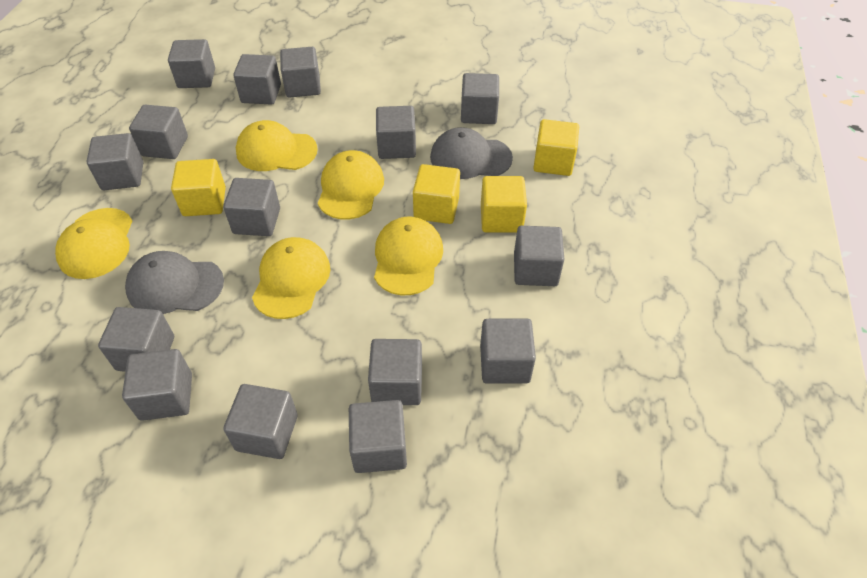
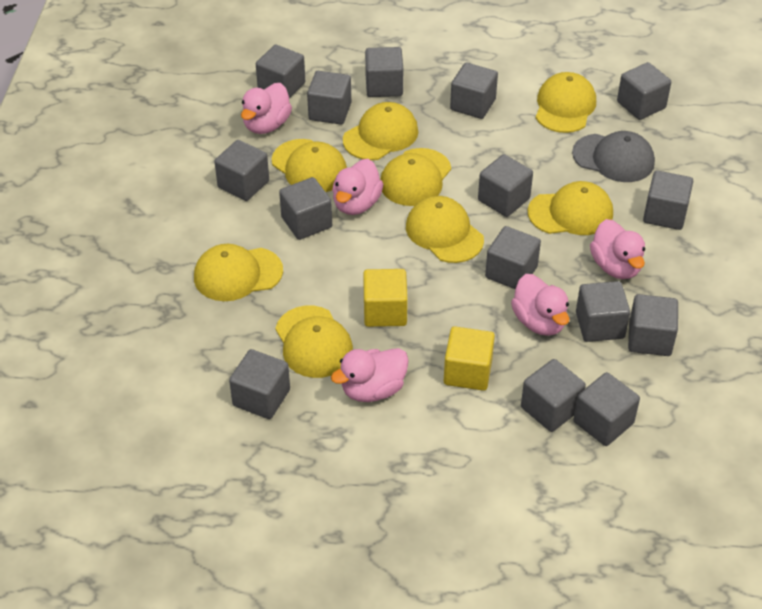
grey cap: [125,251,224,314] [430,127,513,179] = 2 -> [572,131,655,182] = 1
pink duck: none = 0 -> [241,83,292,134] [331,348,409,402] [332,159,383,215] [511,274,570,336] [590,219,645,279] = 5
yellow cap: [55,208,132,279] [236,120,318,171] [252,237,330,319] [318,150,384,219] [374,217,443,295] = 5 -> [194,244,283,301] [272,139,347,192] [275,306,353,378] [343,102,418,160] [380,148,451,206] [406,196,484,263] [528,181,613,235] [536,72,596,133] = 8
yellow cube: [171,159,226,216] [413,164,460,224] [481,176,527,233] [533,119,579,176] = 4 -> [363,269,408,327] [444,326,495,391] = 2

